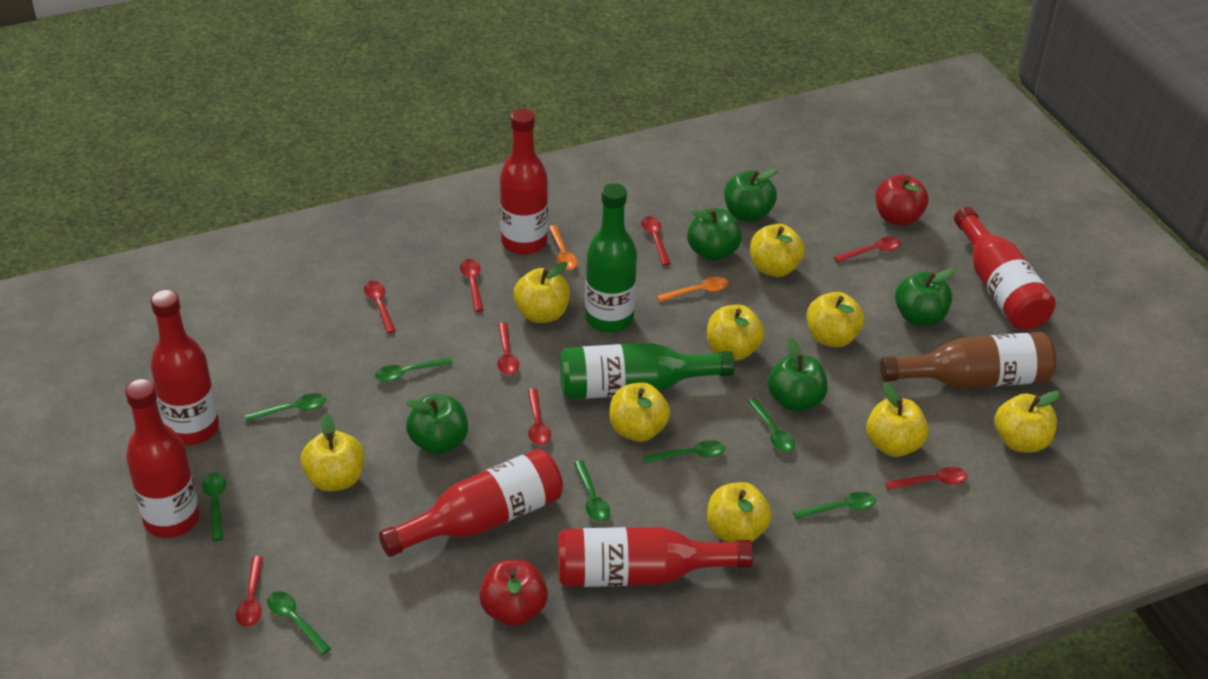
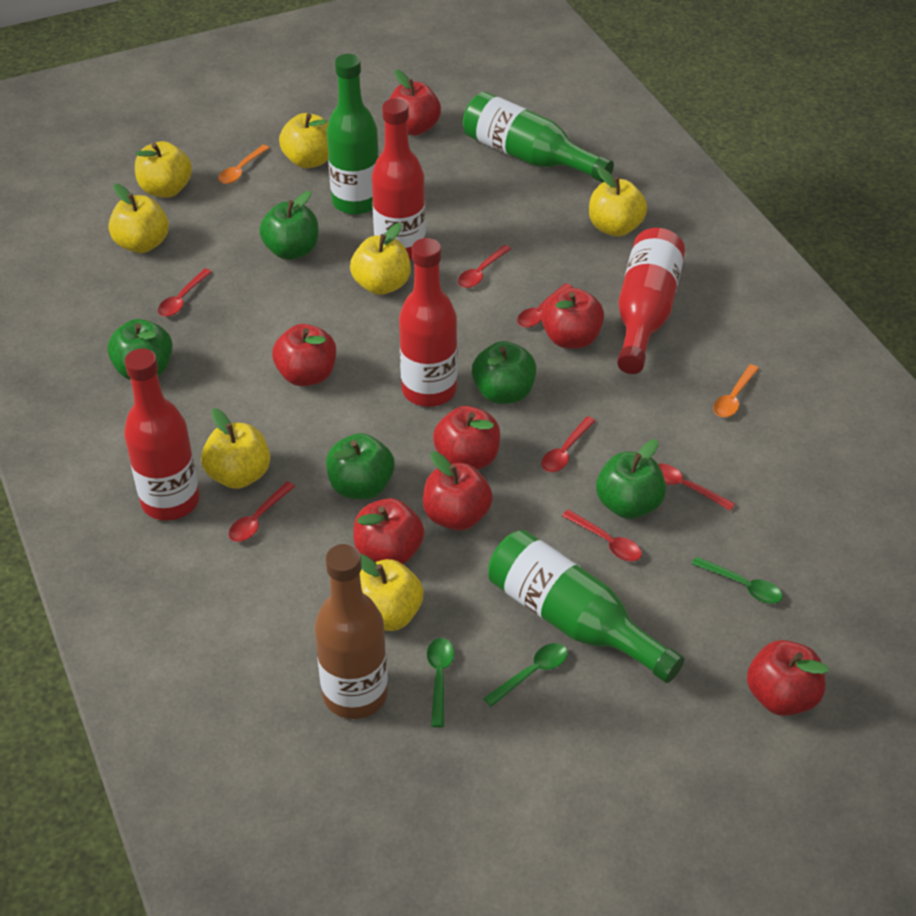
green bottle: [560,343,735,399] [585,183,637,333] = 2 -> [326,54,379,215] [463,92,614,183] [488,530,684,683] = 3
green spoon: [202,472,226,541] [245,393,326,422] [267,591,331,655] [375,357,453,382] [574,460,610,521] [643,440,725,463] [747,398,795,452] [793,492,876,519] = 8 -> [427,638,454,727] [483,643,568,707] [692,556,783,604] = 3
red apple: [479,560,548,626] [875,174,928,226] = 2 -> [272,324,336,386] [353,498,425,564] [390,69,441,136] [423,451,493,531] [433,406,500,470] [541,288,604,349] [747,640,829,716] = 7
red bottle: [125,379,200,538] [151,290,219,445] [379,449,563,557] [500,109,548,255] [558,527,753,587] [954,207,1056,330] = 6 -> [124,348,200,521] [371,98,426,260] [399,238,457,407] [617,228,685,374] = 4
red spoon: [236,556,263,627] [364,281,396,334] [460,259,484,312] [498,323,519,375] [528,388,551,445] [641,216,671,266] [834,237,901,262] [885,467,968,490] = 8 -> [158,268,212,317] [229,482,295,542] [458,245,511,288] [517,283,573,328] [541,416,595,472] [562,509,642,561] [658,464,735,511] = 7
yellow apple: [301,413,364,492] [513,262,570,323] [609,382,670,442] [707,304,765,361] [707,482,772,542] [750,224,805,277] [807,292,864,347] [866,382,929,457] [995,391,1061,452] = 9 -> [109,184,169,253] [135,141,192,198] [201,408,270,489] [279,113,328,168] [350,223,411,295] [360,553,424,631] [589,167,647,237] = 7

